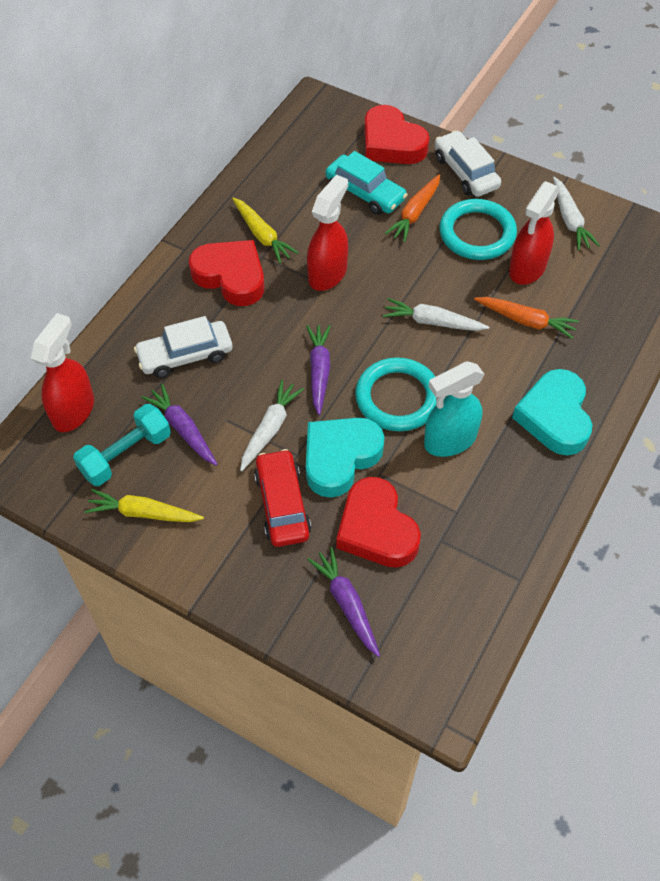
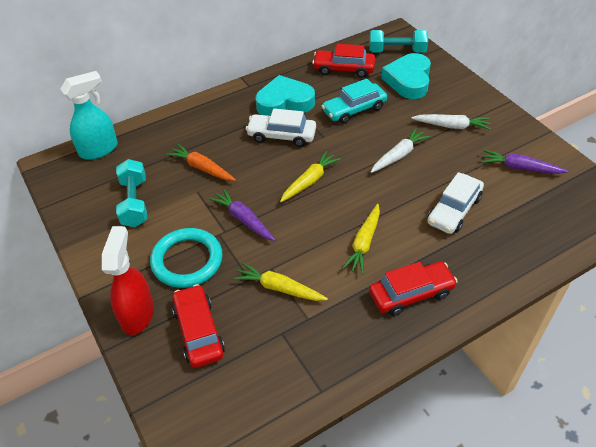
orange carrot: [385,174,440,242] [474,297,579,339] = 2 -> [166,144,236,181] = 1
purple carrot: [141,384,217,466] [306,325,331,415] [307,547,380,657] = 3 -> [209,188,275,241] [481,150,568,174] = 2
red car: [254,449,311,547] = 1 -> [172,284,225,368] [312,44,375,78] [369,261,458,316] = 3
red heart: [189,240,265,306] [336,477,421,568] [364,105,429,164] = 3 -> none = 0
red spray bottle: [31,313,94,432] [307,175,348,291] [509,181,560,285] = 3 -> [102,226,154,335] = 1
turquoise dumbbell: [73,404,171,486] = 1 -> [116,159,147,227] [369,30,428,53] = 2
turquoise ring: [355,357,437,431] [439,199,517,260] = 2 -> [150,228,223,288] = 1
white carrot: [240,380,304,471] [383,298,489,331] [553,177,600,251] = 3 -> [371,128,430,173] [411,114,491,130] = 2
yellow carrot: [85,489,204,522] [232,197,299,264] = 2 -> [233,262,328,301] [280,151,341,202] [342,204,380,274] = 3

